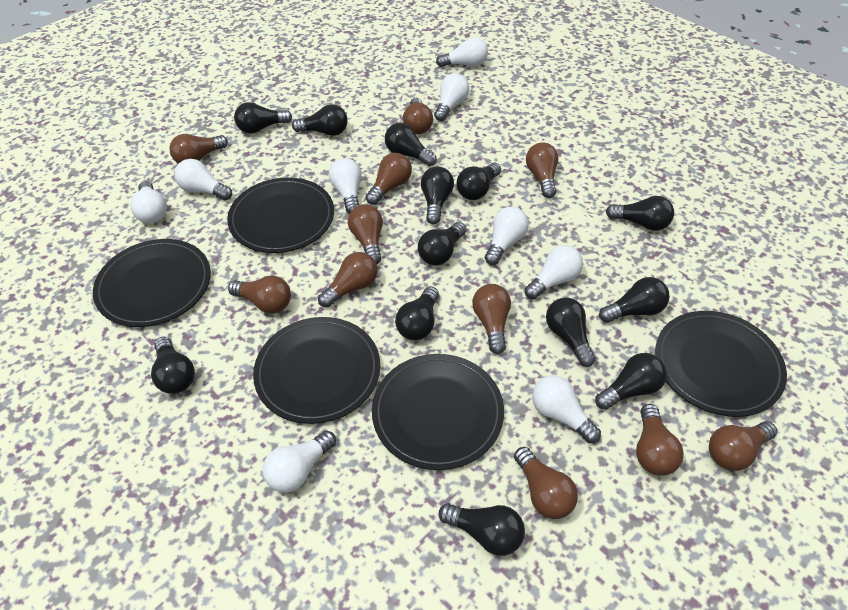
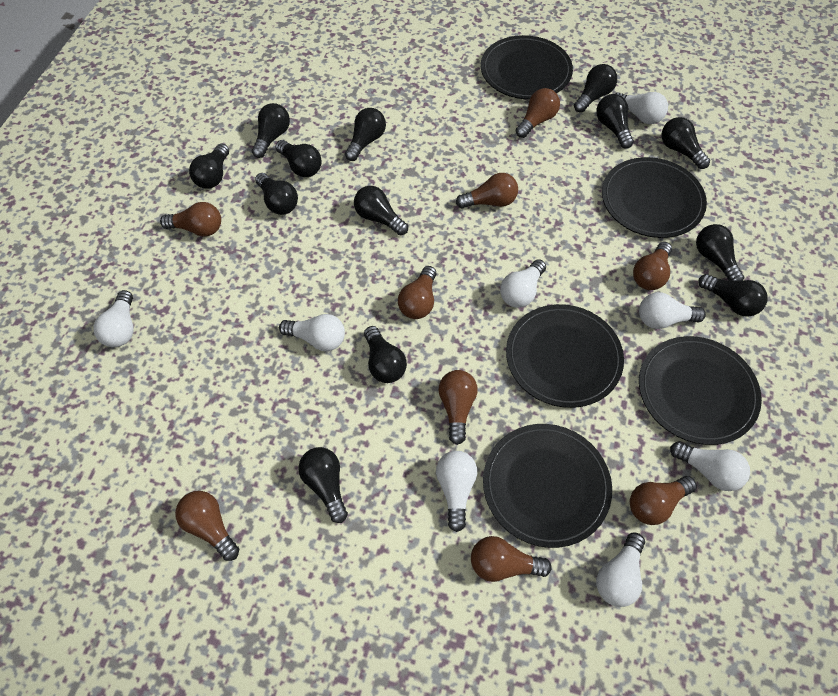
brown light bulb: [170,134,228,164] [228,276,291,314] [318,252,378,308] [348,204,383,264] [366,153,412,205] [403,98,433,134] [472,284,511,354] [514,447,578,519] [526,143,559,198] [636,404,684,476] [709,421,777,471] = 11 -> [160,202,221,237] [175,491,239,561] [398,266,436,319] [438,370,478,445] [456,173,518,209] [471,536,552,582] [515,88,560,138] [630,476,697,525] [633,242,672,290] = 9
white light bulb: [130,181,167,223] [174,159,232,200] [263,430,336,493] [329,158,362,214] [434,73,469,121] [436,37,488,67] [485,207,529,265] [525,245,583,299] [532,375,601,443] = 9 -> [93,290,134,347] [279,314,345,351] [436,451,477,532] [500,259,546,308] [596,533,645,607] [616,92,668,124] [639,292,706,329] [670,442,750,491] = 8

